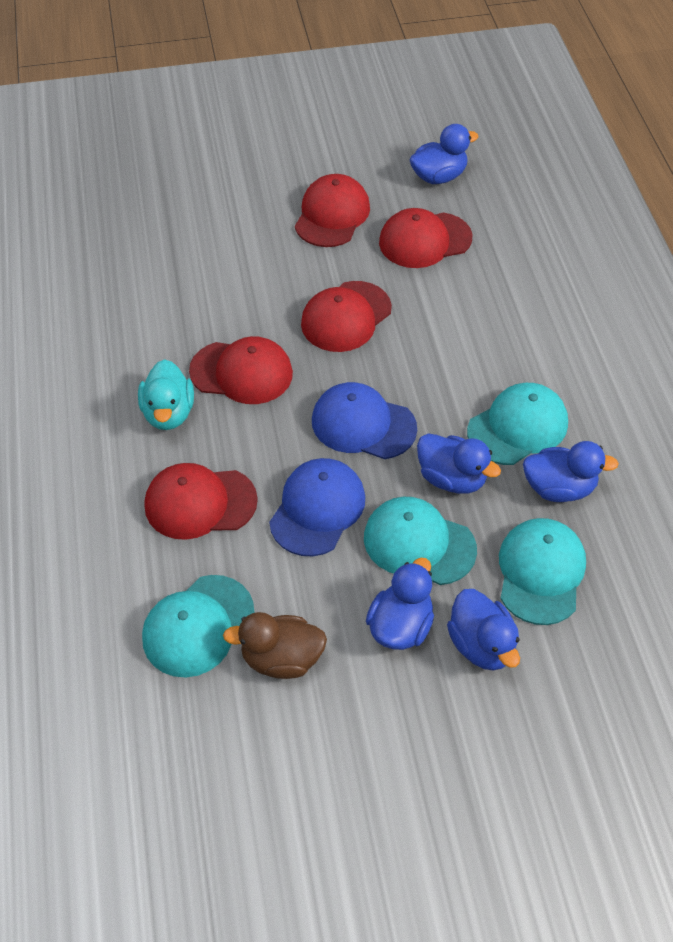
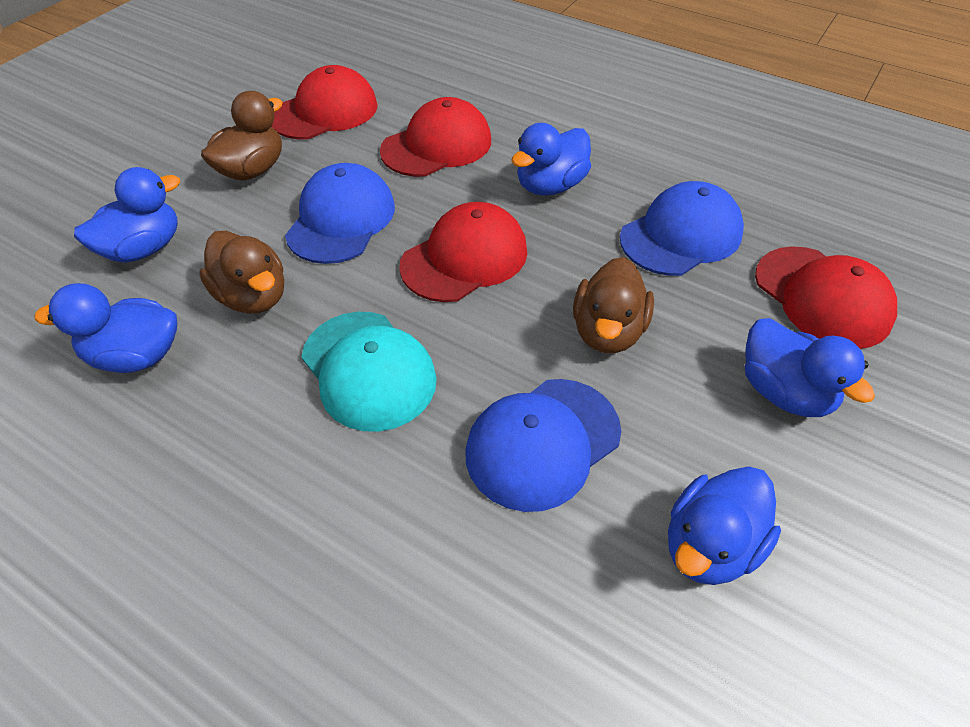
blue cap: [269,458,365,556] [312,382,417,459] = 2 -> [285,163,395,264] [465,379,621,512] [620,181,744,276] = 3
brown duck: [223,612,327,679] = 1 -> [199,231,284,314] [201,91,283,181] [573,257,654,353] = 3
red cap: [145,463,258,540] [189,336,293,404] [295,174,370,247] [301,281,392,352] [379,208,472,268] = 5 -> [271,65,378,139] [380,97,491,177] [399,202,527,302] [755,246,897,349] = 4
turquoise cap: [142,575,255,677] [364,497,477,585] [467,383,568,465] [499,518,586,625] = 4 -> [302,312,437,432] = 1
turquoise duck: [138,359,194,430] = 1 -> none = 0

